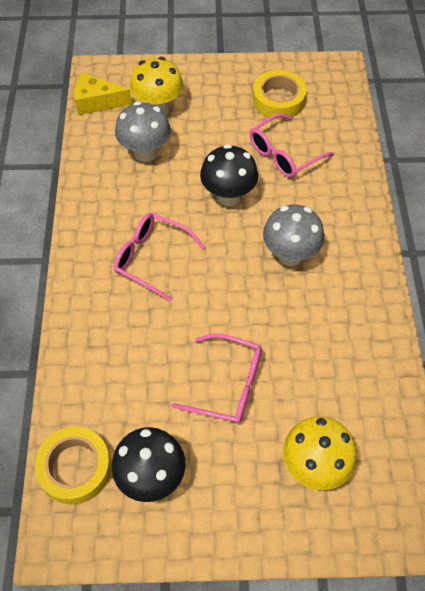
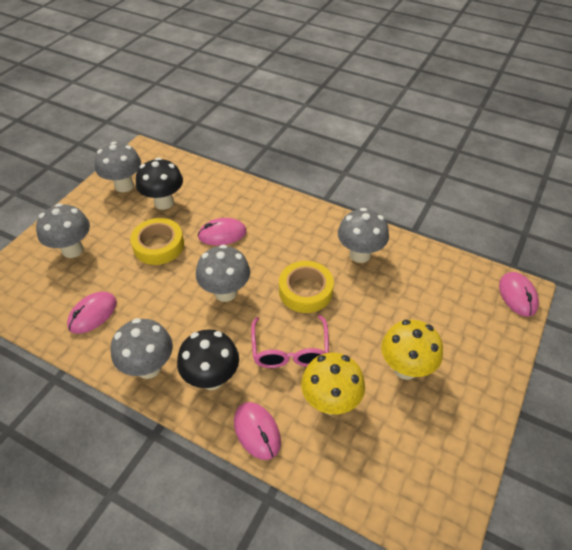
grey mushroom: [115,101,171,162] [263,204,324,266] = 2 -> [36,203,90,258] [95,142,141,192] [111,318,173,379] [196,245,250,302] [338,208,389,263] = 5
pink glasses: [114,213,205,302] [171,333,262,424] [250,113,334,178] = 3 -> [251,315,329,368] = 1
pink mouse: none = 0 -> [67,291,117,334] [197,218,247,245] [234,402,281,460] [499,272,539,317] = 4
yellow cheese: [74,72,132,115] = 1 -> none = 0

